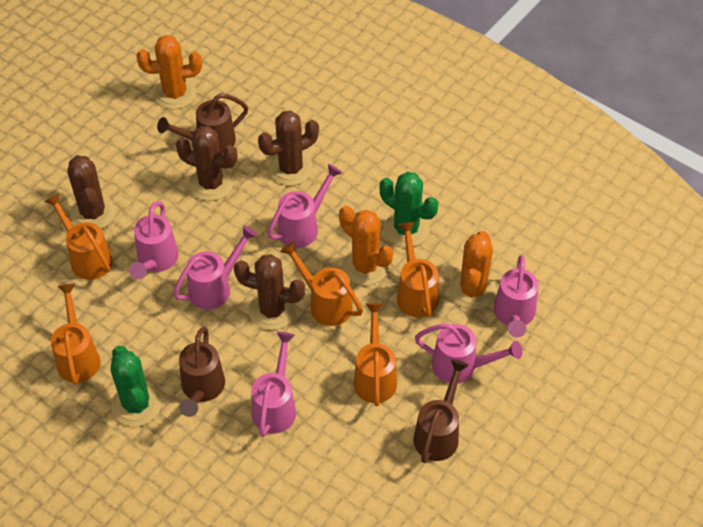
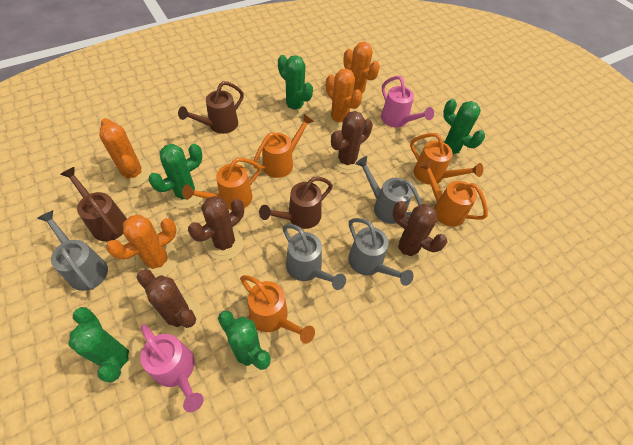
green cactus: [110,346,162,427] [380,172,438,247] = 2 -> [68,307,142,384] [148,144,205,209] [218,310,272,378] [278,55,313,117] [442,99,485,163] = 5
grey watering can: none = 0 -> [37,210,108,291] [283,224,346,290] [348,218,414,286] [355,156,422,224] = 4
orange cactus: [136,35,202,109] [339,206,393,286] [449,231,497,310] = 3 -> [99,118,151,188] [106,215,179,277] [324,69,362,130] [343,42,380,102] = 4
pink watering can: [129,201,178,279] [173,225,257,310] [251,332,296,437] [267,164,342,248] [415,323,522,383] [494,255,539,337] = 6 -> [140,324,204,412] [381,76,434,128] = 2

